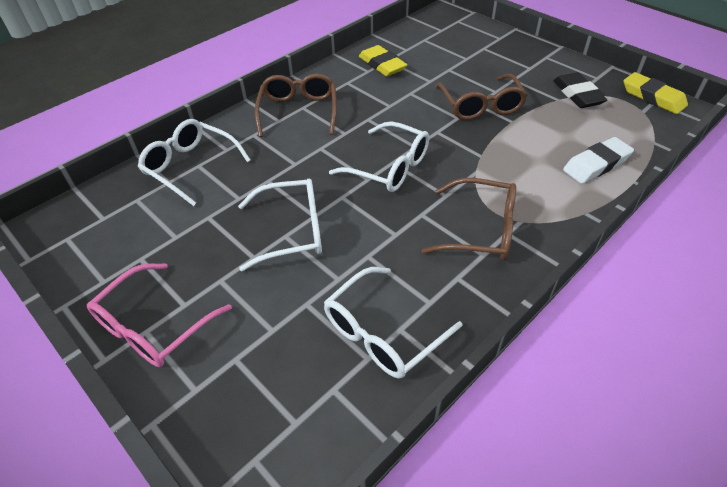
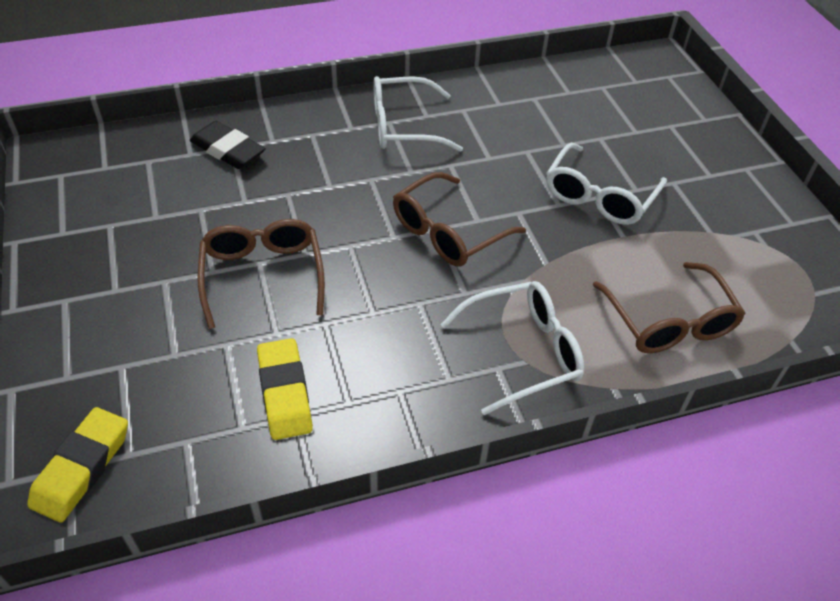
pink glasses: [87,263,232,367] = 1 -> none = 0
white eraser: [563,137,634,184] = 1 -> none = 0
white glasses: [138,119,250,206] [238,178,322,271] [324,267,462,379] [329,121,429,192] = 4 -> [373,76,463,152] [440,281,585,415] [547,143,667,225] = 3

